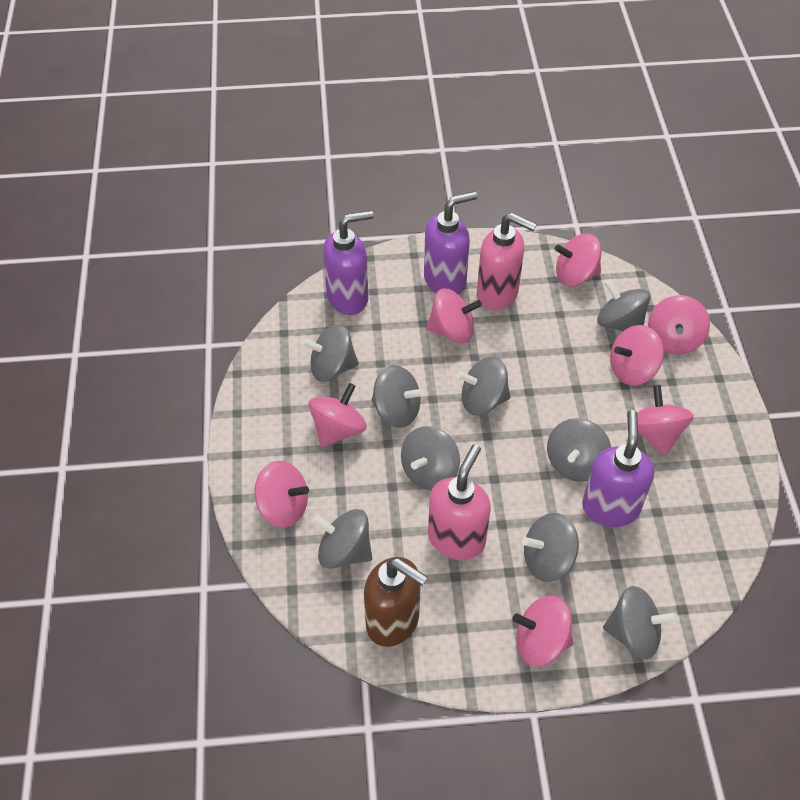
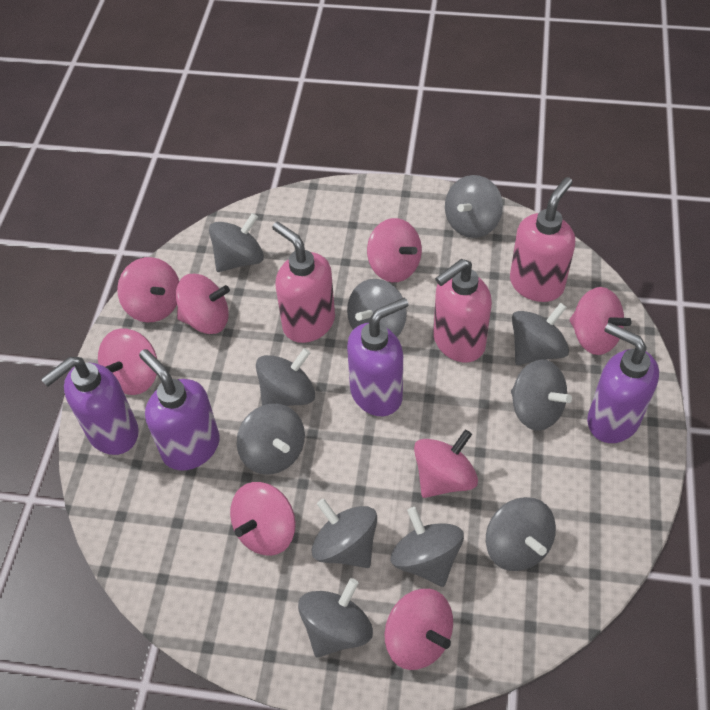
brown soap dispenser: [364,557,428,647] = 1 -> none = 0
grey spinning top: [301,324,359,382] [313,509,372,569] [371,365,425,428] [401,426,460,491] [457,357,511,416] [522,513,579,582] [547,418,611,482] [597,279,651,331] [603,586,677,659] = 9 -> [209,213,264,272] [237,404,305,475] [256,348,315,406] [298,578,373,658] [312,499,377,568] [347,279,407,337] [391,507,464,587] [445,175,503,238] [486,497,556,571] [511,359,572,431] [512,303,569,365] = 11
pink soap dispenser: [428,444,491,560] [477,213,537,310] = 2 -> [272,221,335,343] [433,259,492,362] [510,177,575,302] = 3
purple soap dispenser: [323,210,373,315] [424,191,478,295] [582,410,654,527] = 3 -> [41,357,139,455] [139,349,220,471] [347,298,409,416] [587,322,659,443] = 4

